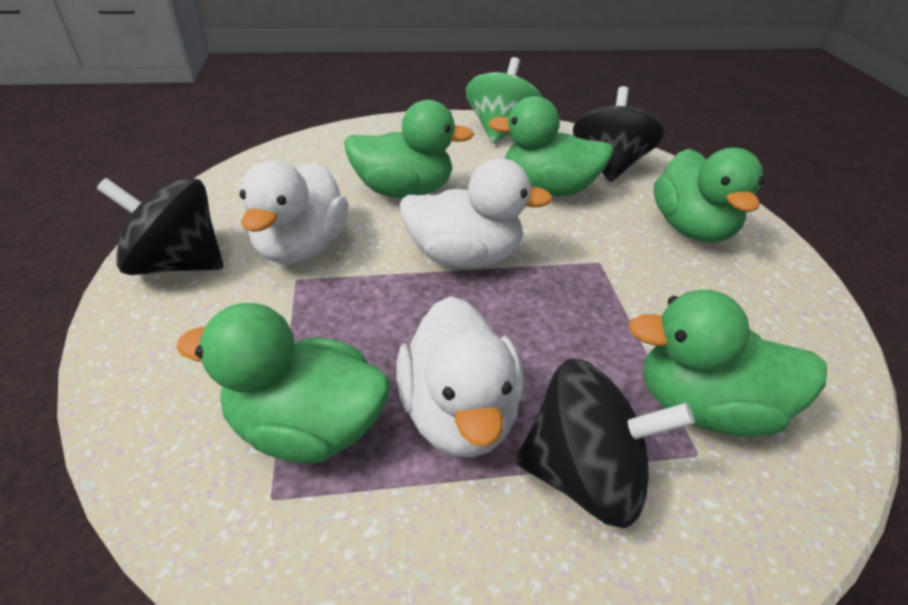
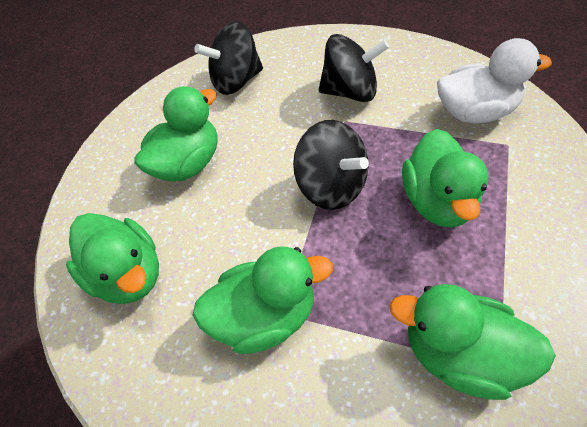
green spinning top: [466,57,542,143] = 1 -> none = 0
white duck: [239,160,349,264] [397,296,524,458] [399,158,553,268] = 3 -> [437,38,552,123] = 1

